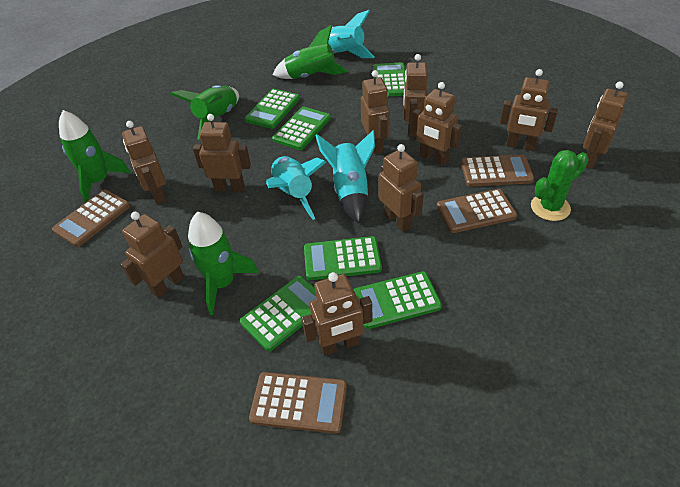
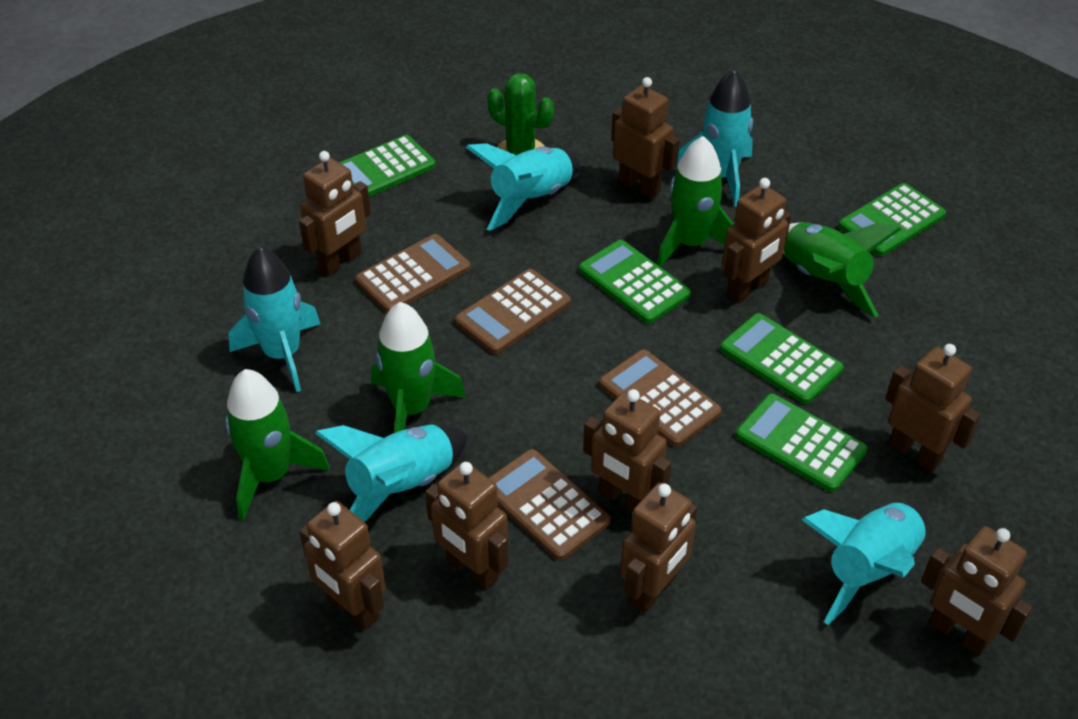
brown robot: [120,212,184,298] [122,121,167,205] [193,114,251,192] [301,272,372,356] [361,70,390,154] [379,144,424,232] [404,54,428,137] [412,82,462,165] [500,69,558,151] [583,81,628,169] = 10 -> [299,151,371,276] [299,501,386,630] [425,462,509,590] [583,389,672,512] [611,77,680,199] [620,483,698,613] [722,178,791,303] [885,344,981,472] [921,526,1033,656] = 9
green calculator: [240,276,316,351] [245,89,300,129] [272,107,331,150] [304,236,382,280] [353,271,442,329] [373,63,405,96] = 6 -> [339,135,436,197] [579,240,691,324] [720,313,844,404] [736,393,868,492] [838,183,946,256] = 5
turquoise rocket: [266,156,326,220] [310,10,375,58] [315,130,375,223] = 3 -> [229,246,320,392] [315,424,468,522] [466,143,580,231] [675,69,753,207] [802,502,928,625] = 5

